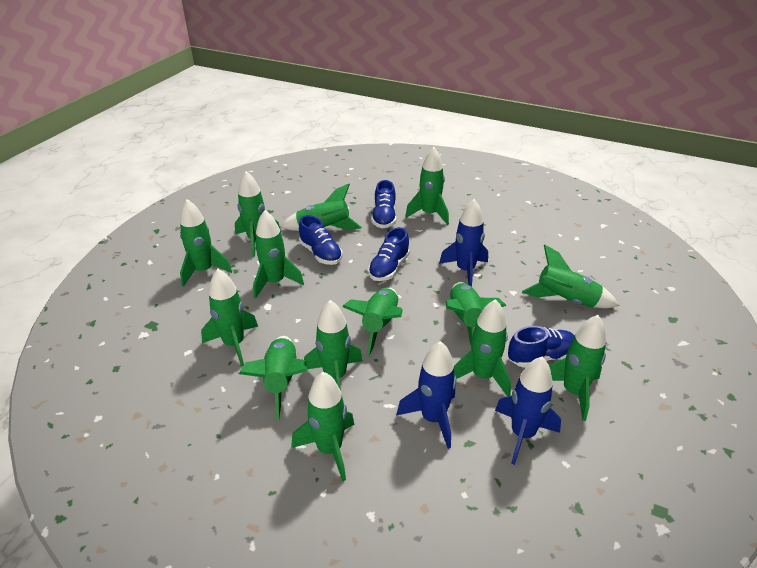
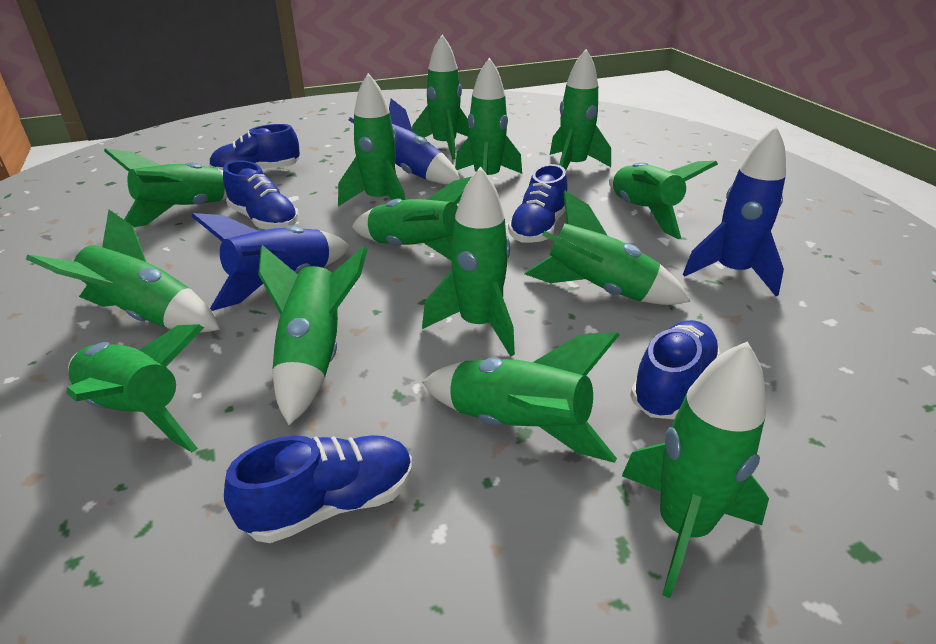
blue shoe: [299,215,343,265] [368,227,410,281] [371,180,396,228] [508,326,575,368] = 4 -> [209,124,300,170] [223,160,299,229] [224,435,412,543] [508,164,567,243] [630,320,721,419] = 5

